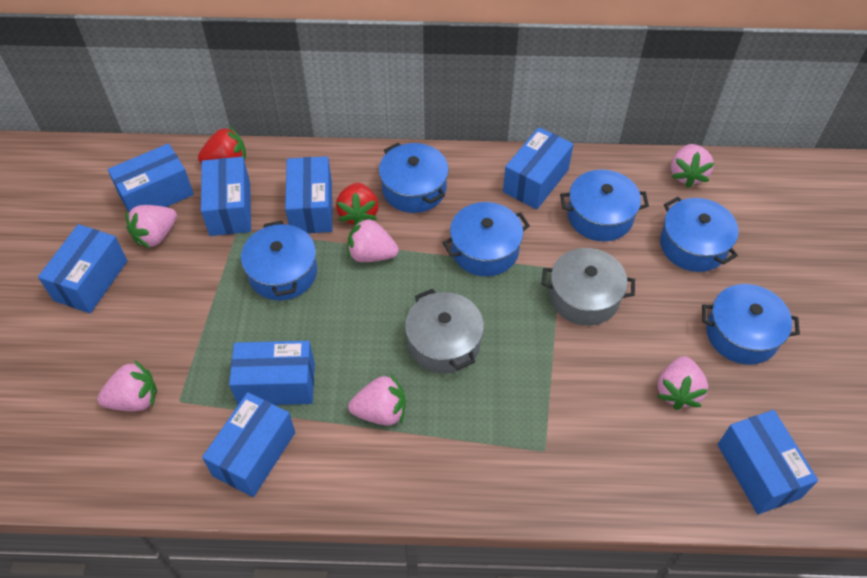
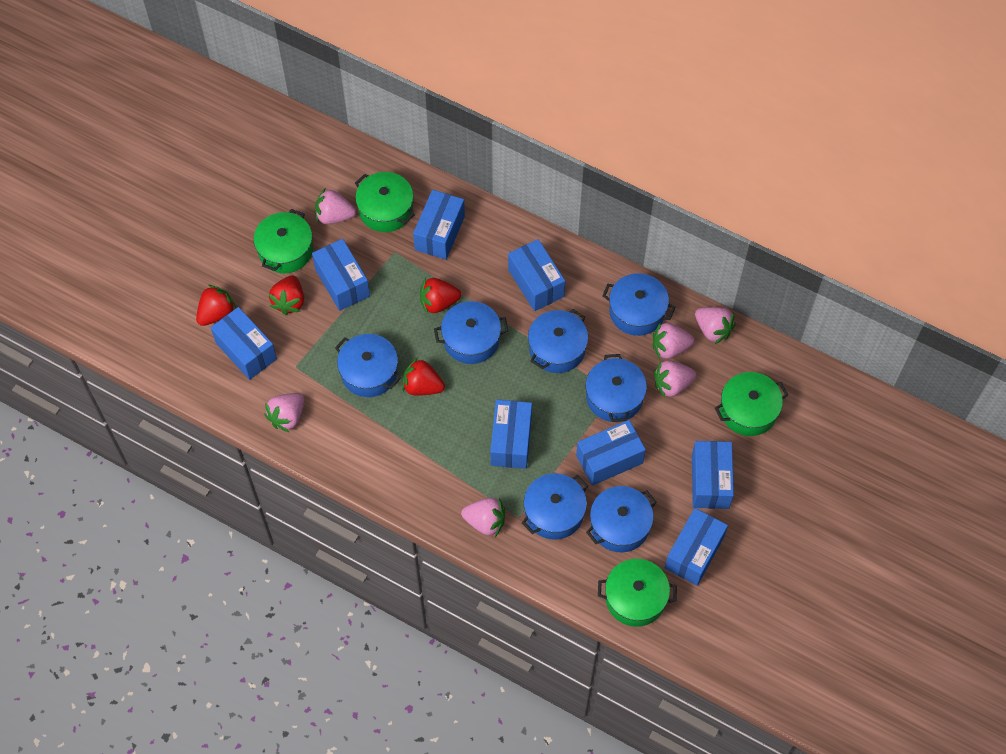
blue pot: [241,221,317,300] [379,143,449,213] [442,202,530,276] [560,170,649,242] [660,197,739,272] [702,284,800,365] = 6 -> [335,334,401,397] [434,301,508,364] [522,473,588,540] [528,309,588,373] [586,354,647,422] [586,486,657,552] [602,273,675,336] = 7
green pot: none = 0 -> [254,209,313,273] [355,172,415,232] [598,559,677,627] [715,372,788,436] = 4
grey pot: [405,289,484,373] [542,248,635,326] = 2 -> none = 0
red strawberry: [198,126,246,164] [336,183,379,225] = 2 -> [196,285,236,326] [269,275,304,315] [402,358,445,395] [420,278,461,314] = 4

